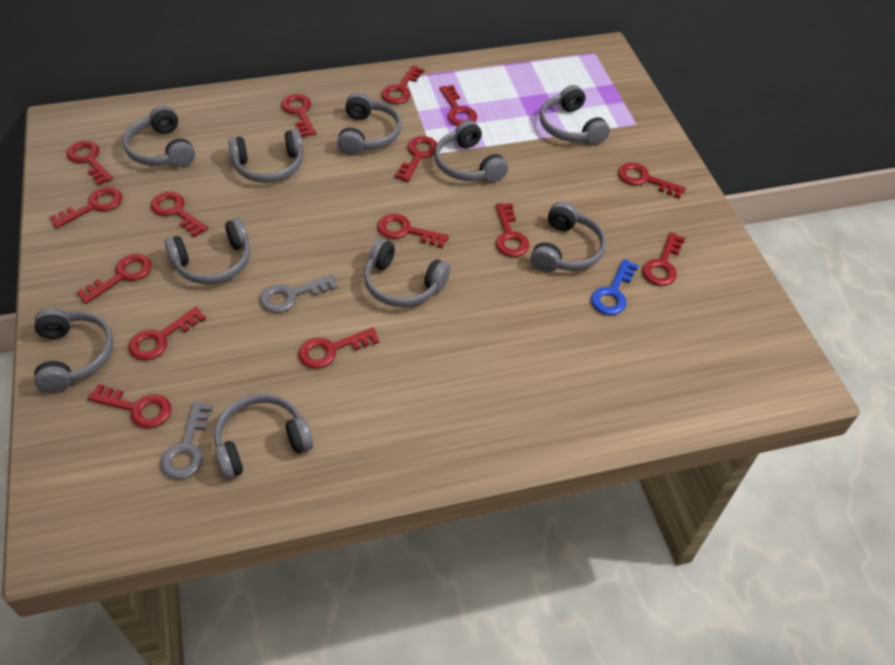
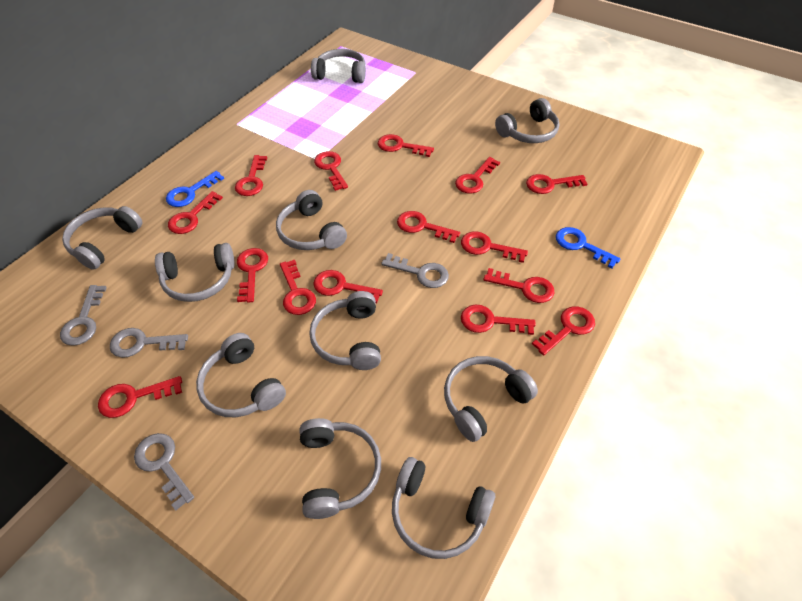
blue key: [591,259,639,315] = 1 -> [166,171,224,207] [556,227,620,268] = 2
grey key: [160,402,213,480] [260,275,337,313] = 2 -> [60,285,107,346] [110,328,188,358] [134,433,194,511] [381,253,449,288] = 4

